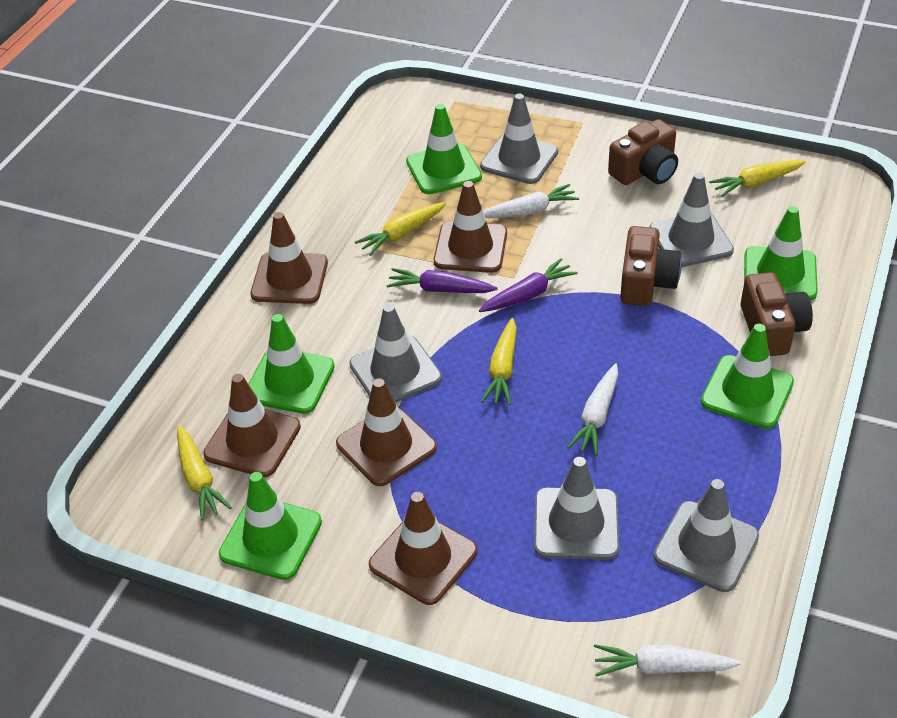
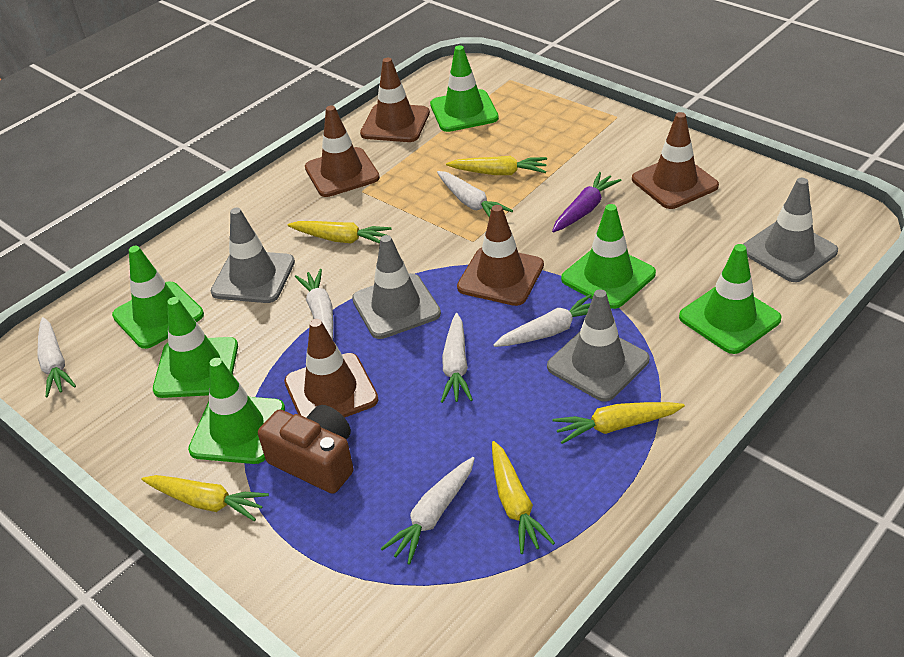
brown camera: [608,119,678,185] [620,226,682,306] [741,272,813,356] = 3 -> [258,405,354,494] = 1
green traffic cone: [219,472,322,580] [249,314,335,414] [406,104,482,194] [701,324,794,429] [744,206,818,301] = 5 -> [112,246,204,349] [153,297,238,398] [188,358,285,464] [430,45,499,132] [561,204,656,309] [679,244,782,354] = 6
grey traffic cone: [349,304,442,402] [480,94,558,184] [534,457,619,560] [650,173,734,267] [654,479,759,592] = 5 -> [211,208,295,303] [352,235,441,339] [547,289,649,402] [743,178,838,282] = 4
purple carrot: [386,268,498,293] [479,258,578,312] = 2 -> [552,172,622,233] = 1
white carrot: [483,184,579,218] [567,363,618,456] [594,644,741,677] = 3 -> [38,317,76,398] [295,269,333,340] [381,457,475,565] [437,171,513,217] [441,313,473,403] [493,294,592,347] = 6
yellow carrot: [177,426,232,520] [355,202,446,256] [481,318,517,405] [709,160,805,197] = 4 -> [141,475,269,521] [288,221,391,244] [446,156,547,175] [492,441,555,554] [552,402,685,444] = 5

